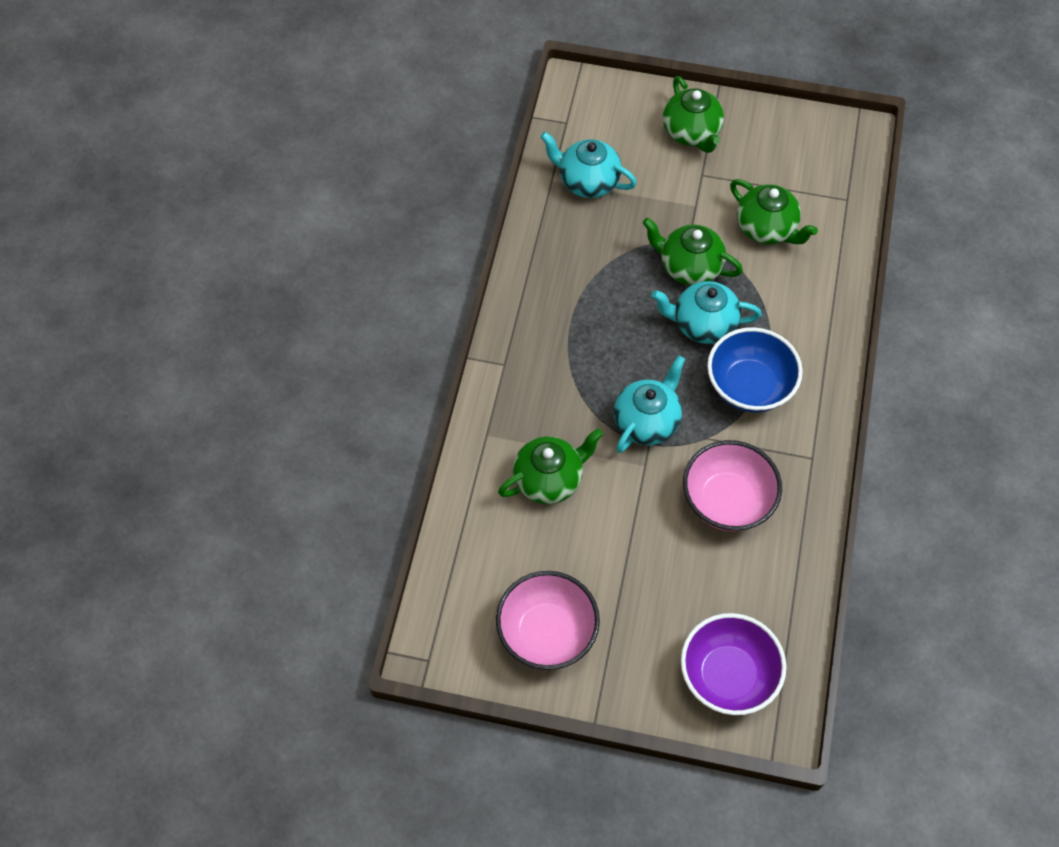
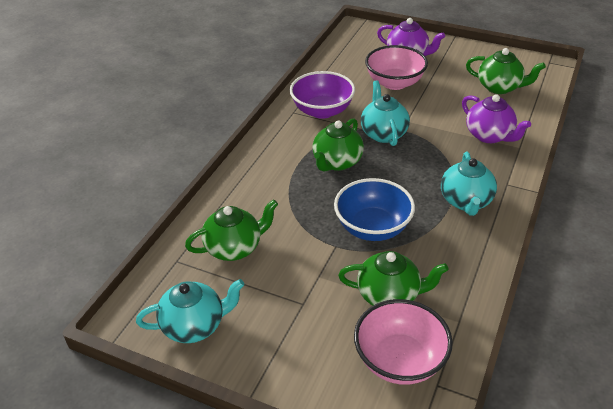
purple teapot: none = 0 -> [377,18,445,56] [462,94,531,143] = 2

